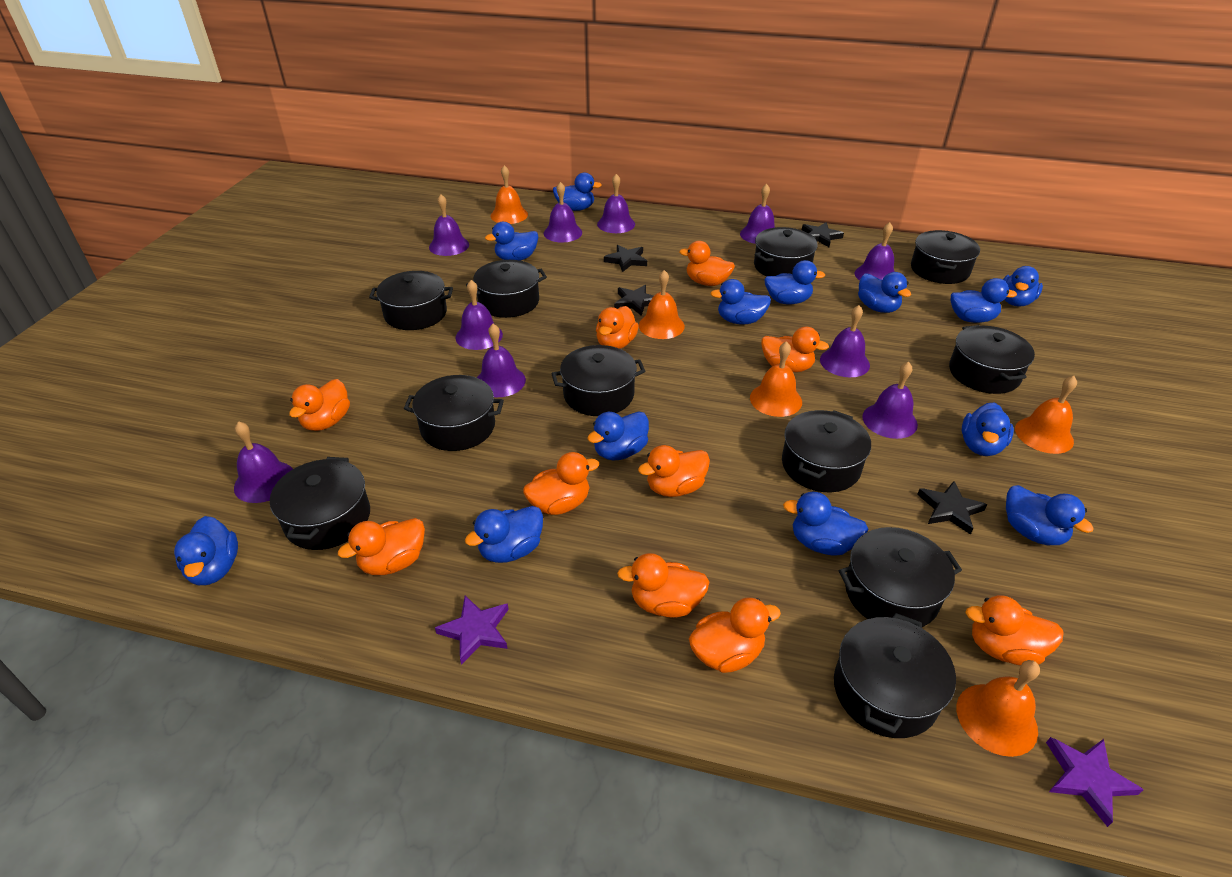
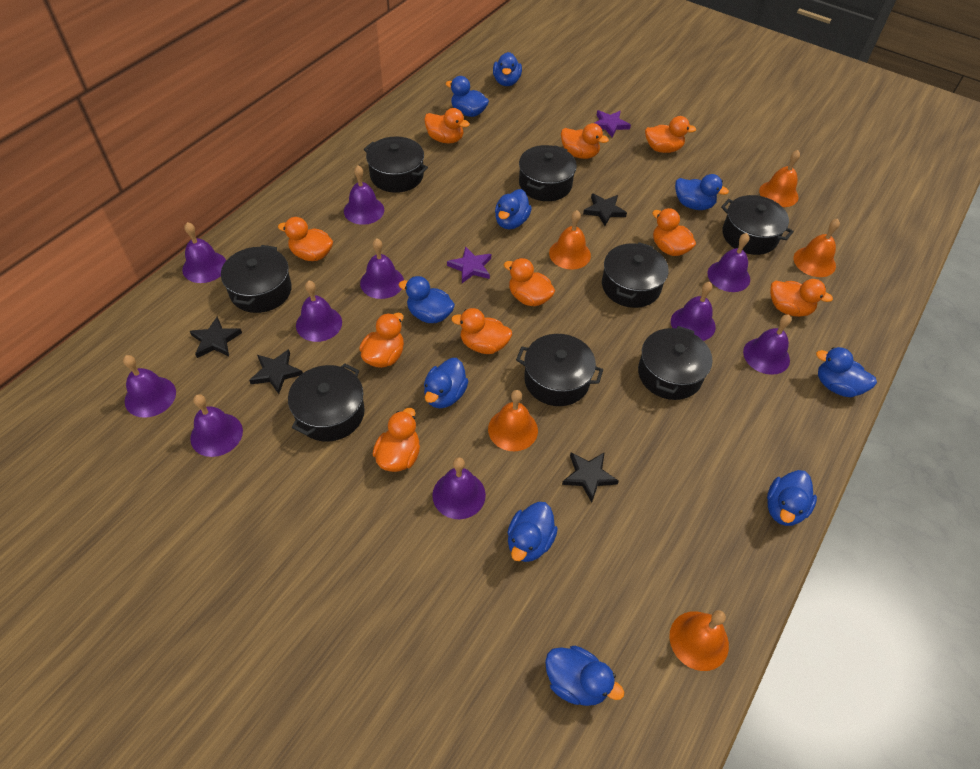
black pot: [270,457,370,550] [369,271,453,330] [404,375,504,451] [466,260,547,318] [551,345,645,416] [754,227,817,276] [782,410,871,492] [834,613,956,738] [839,527,962,627] [911,230,980,284] [949,325,1035,394] = 11 -> [221,245,292,313] [288,363,365,442] [364,136,428,193] [516,334,603,406] [519,145,577,201] [602,242,669,308] [638,326,712,400] [721,195,794,255] = 8
blue duck: [174,516,238,585] [465,506,543,563] [485,222,538,261] [553,172,602,211] [587,411,649,461] [710,279,771,325] [764,260,825,305] [783,492,869,556] [858,272,911,313] [951,278,1017,323] [962,402,1014,456] [1003,266,1043,306] [1006,485,1094,545] = 13 -> [399,276,455,323] [424,358,468,408] [446,76,489,117] [493,52,522,86] [495,189,532,229] [507,502,558,562] [545,646,624,706] [675,174,729,210] [767,470,817,526] [816,347,877,397] = 10

